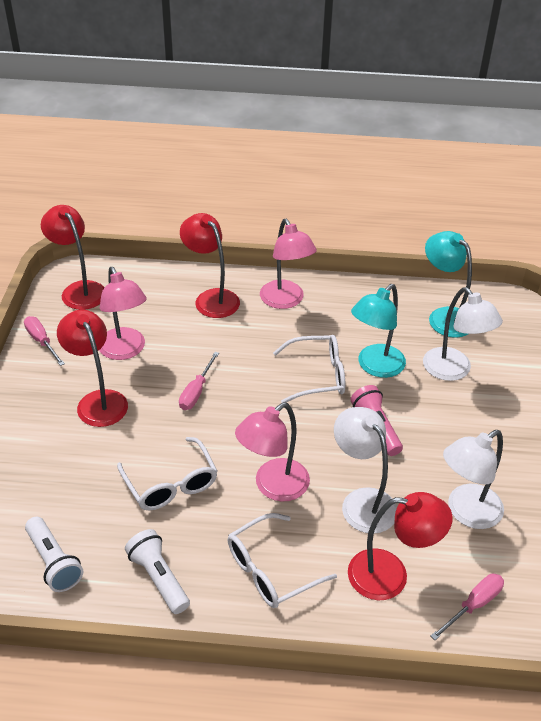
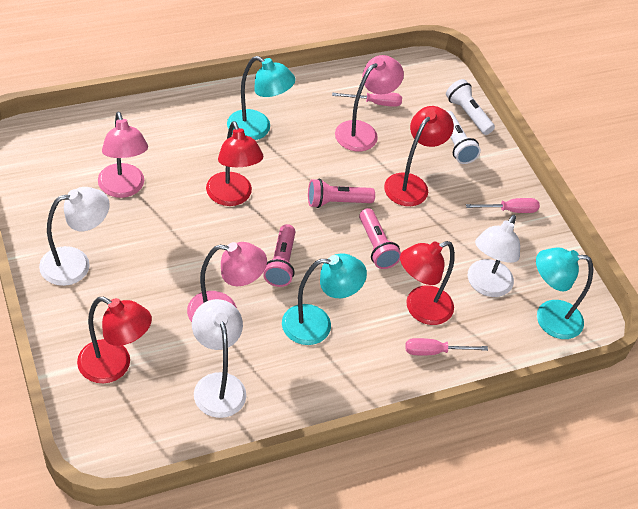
pink flashlight: [351,385,403,456] = 1 -> [263,224,295,287] [308,179,375,208] [359,208,401,269] = 3
turquoise lamp: [351,284,406,378] [425,231,472,338] = 2 -> [227,56,296,140] [282,253,367,345] [536,247,593,339] = 3
white glasses: [117,437,217,510] [228,513,337,608] [273,335,345,403] = 3 -> none = 0

